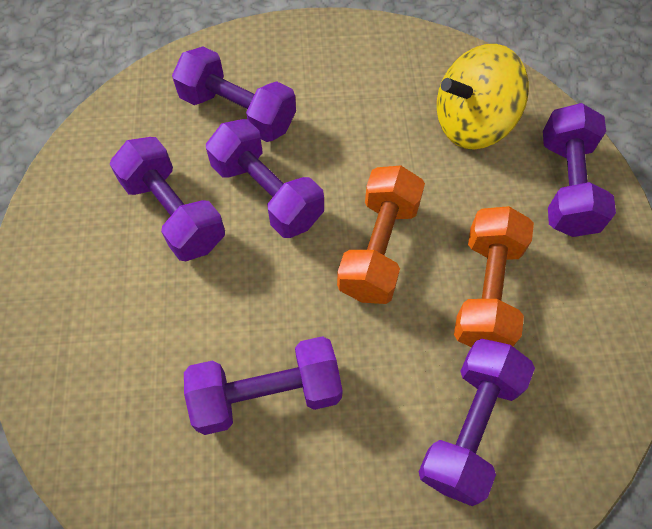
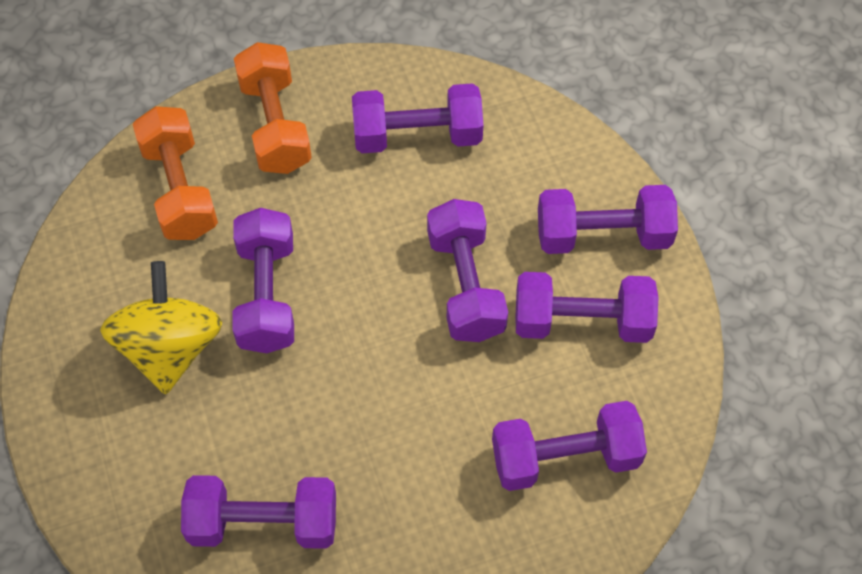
purple dumbbell: [110,137,225,261] [172,46,296,142] [184,336,343,435] [206,119,324,238] [419,339,535,506] [543,103,616,237] = 6 -> [181,475,336,549] [232,208,294,353] [352,83,483,153] [427,199,508,342] [492,401,647,491] [515,272,659,343] [538,185,678,254] = 7

